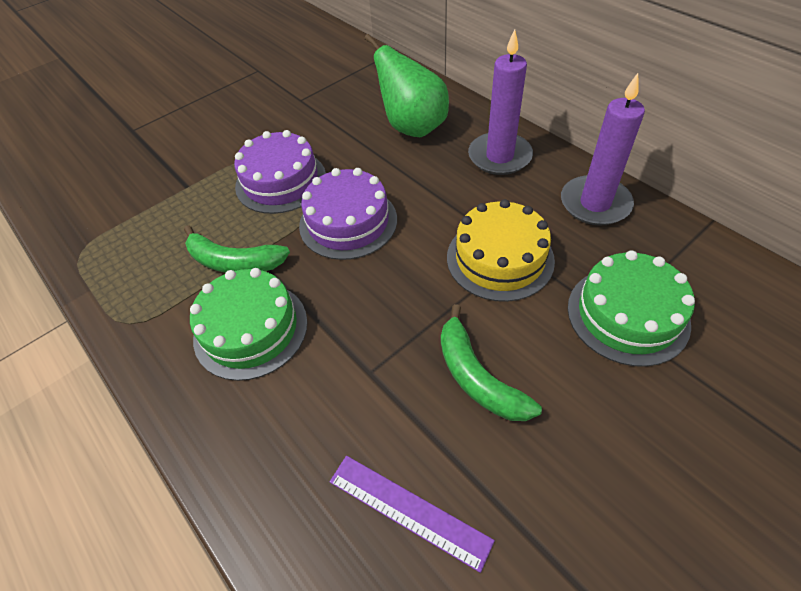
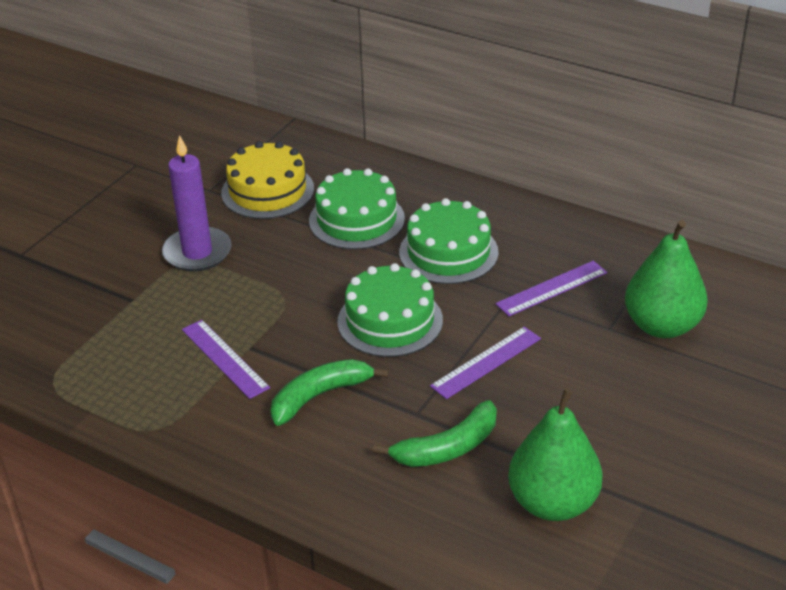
green cake: [190,268,308,381] [568,250,695,367] = 2 -> [309,168,405,250] [337,263,443,357] [399,198,499,284] = 3
green pear: [365,34,449,137] = 1 -> [508,388,603,521] [625,220,708,338] = 2
purple cake: [234,130,326,214] [299,168,397,260] = 2 -> none = 0
purple candle: [468,29,533,175] [561,73,645,226] = 2 -> [162,135,232,271] = 1
purple ruler: [330,456,495,573] = 1 -> [182,320,270,399] [430,327,541,399] [495,261,607,316] = 3

